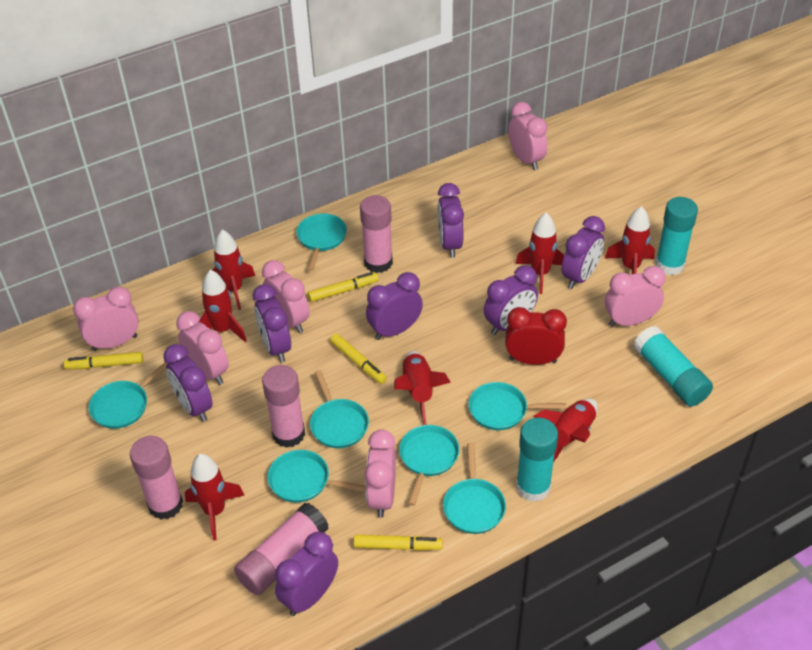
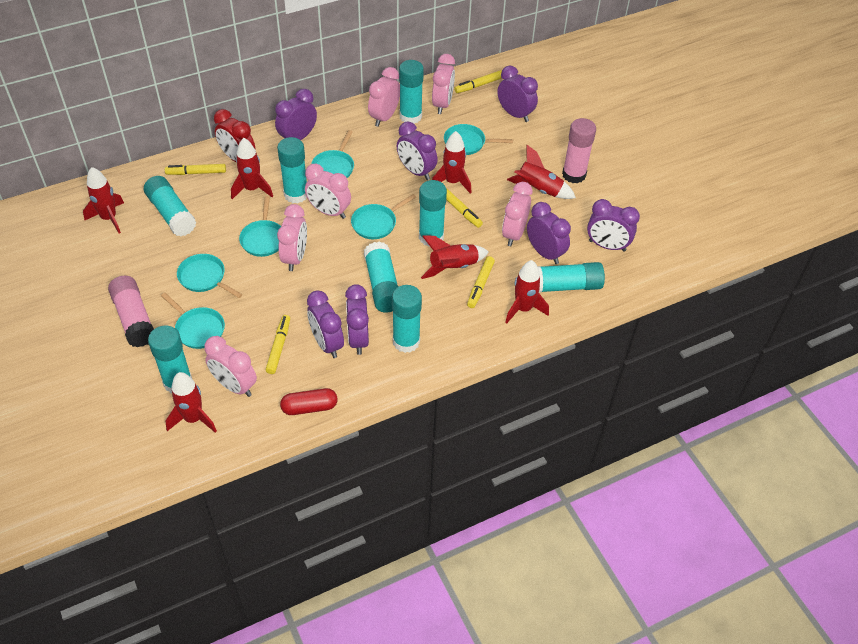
pink glue stick: [130,436,183,520] [234,503,329,595] [262,365,305,448] [360,195,393,273] = 4 -> [108,276,154,347] [562,118,596,183] = 2
red capsule: none = 0 -> [280,388,338,415] = 1
turquoise glue stick: [516,418,558,502] [634,326,713,407] [655,197,698,275] = 3 -> [144,176,196,237] [148,326,192,393] [277,137,307,204] [364,242,399,312] [392,285,422,353] [399,60,424,123] [419,180,447,247] [538,262,605,293] = 8
turquoise pan: [89,363,168,429] [267,450,366,503] [296,214,347,271] [310,370,369,448] [399,425,459,506] [443,443,506,534] [469,382,566,430] = 7 -> [161,293,225,349] [177,254,242,298] [239,196,281,257] [311,130,354,178] [351,194,416,239] [444,124,513,155] = 6
yellow marker: [64,352,143,369] [308,272,379,302] [330,334,387,384] [353,535,443,551] = 4 -> [165,164,226,175] [266,315,290,374] [446,188,483,228] [454,70,502,93] [467,256,495,308] = 5

